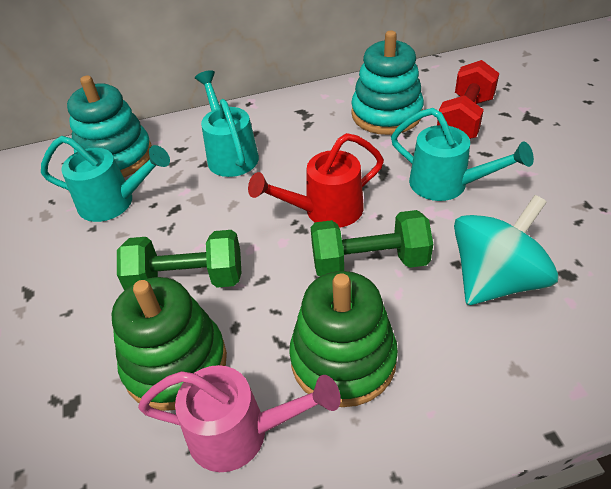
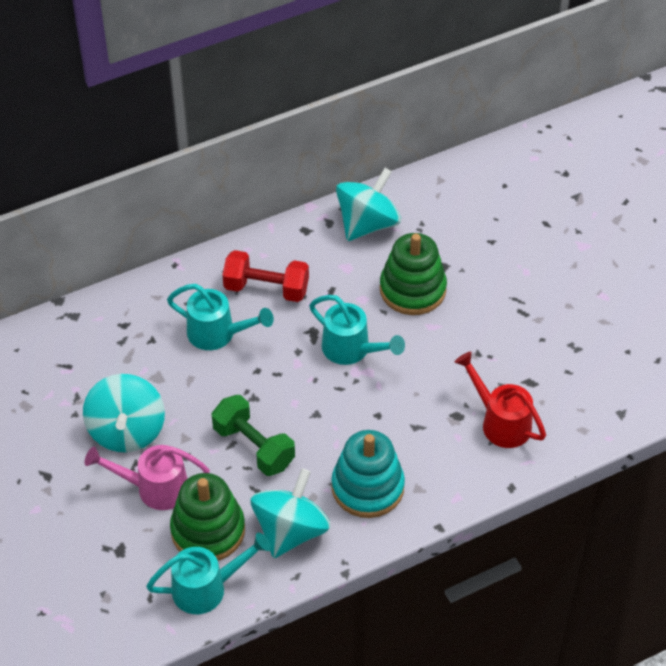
green dumbbell: [117,230,241,291] [311,210,433,277] = 2 -> [211,395,295,476] = 1
turquoise spinning top: [454,195,559,305] = 1 -> [83,374,165,452] [251,468,331,558] [336,168,401,241] = 3
turquoise stacking toy: [67,76,152,177] [351,31,424,135] = 2 -> [331,430,405,518] = 1

